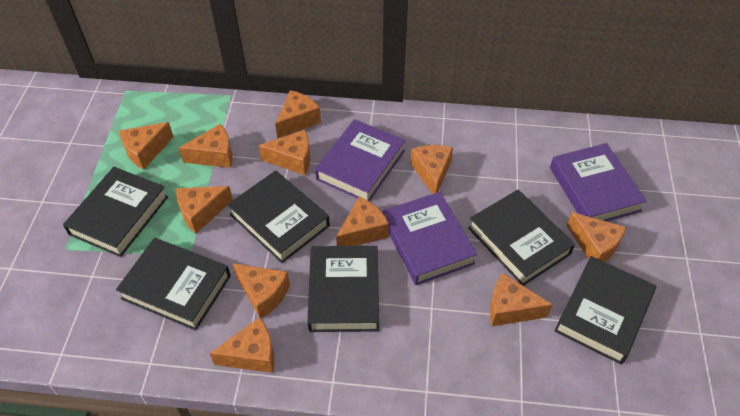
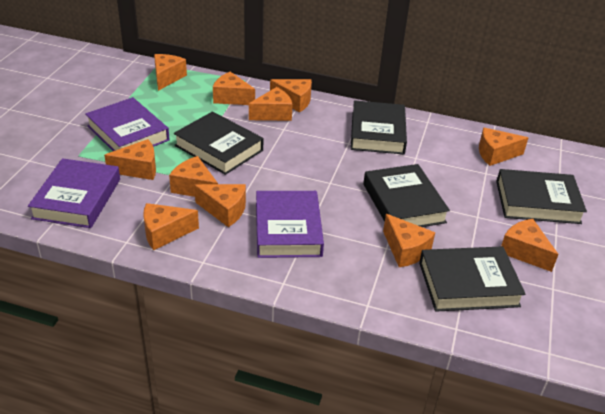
black book: [63,167,168,257] [116,238,231,331] [227,170,330,263] [307,246,379,332] [468,190,575,286] [555,256,656,364] = 6 -> [174,111,263,175] [351,100,407,154] [363,164,450,227] [419,246,526,312] [496,169,587,224] = 5

